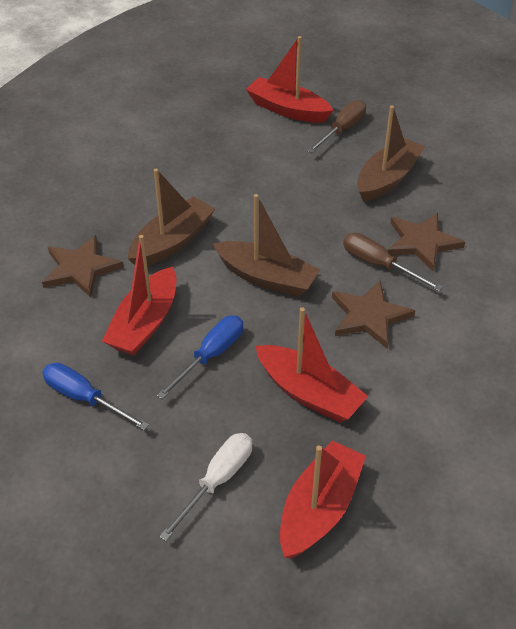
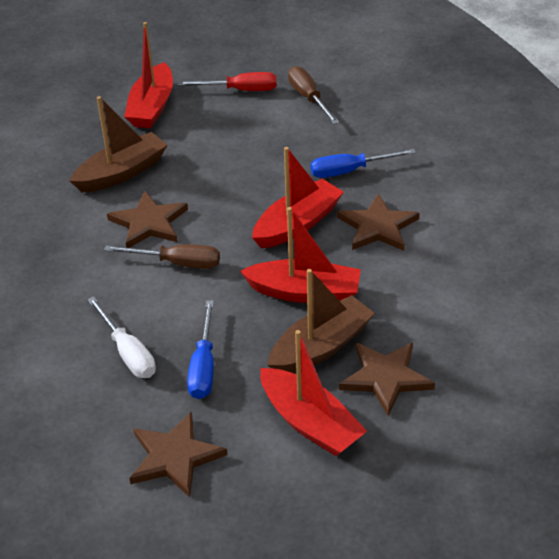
brown boat: [128,169,215,266] [213,194,321,297] [357,106,425,202] = 3 -> [70,96,167,192] [267,269,375,373] = 2
brown star: [42,235,124,297] [332,281,415,349] [387,213,465,271] = 3 -> [107,191,188,248] [129,412,227,498] [337,193,420,251] [339,342,435,416] = 4
red screwdriver: none = 0 -> [178,72,277,91] = 1

